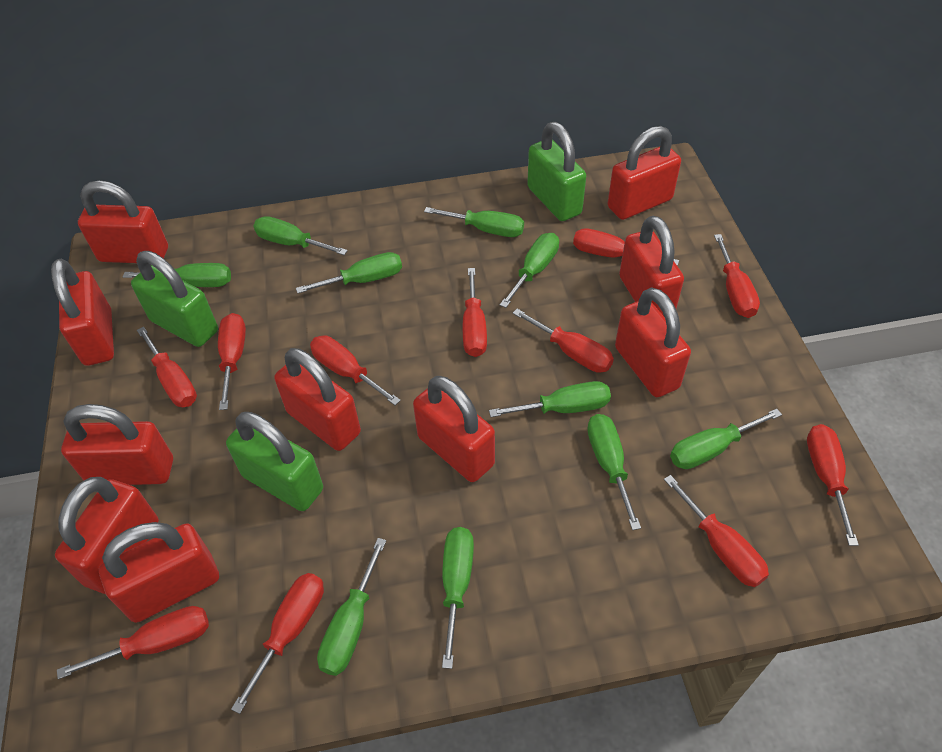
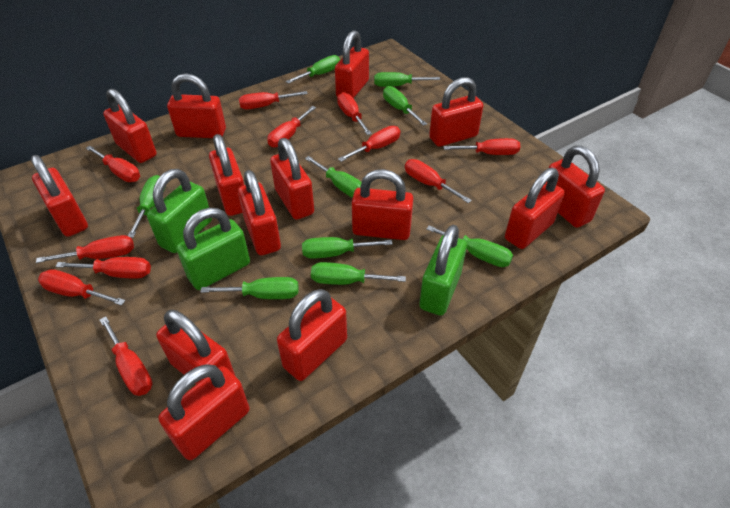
green screwdriver: [123,263,231,287] [253,216,348,255] [296,252,402,293] [317,538,386,676] [424,207,524,237] [442,527,474,669] [489,381,611,417] [500,233,559,308] [587,414,641,530] [670,409,782,469] = 10 -> [128,175,165,238] [201,277,298,299] [286,55,340,84] [302,237,392,259] [305,156,362,198] [311,262,406,285] [374,72,440,87] [383,86,427,126] [426,225,513,267] = 9
red padlock: [51,259,114,366] [55,477,159,594] [61,404,173,485] [78,180,168,263] [99,522,219,623] [274,348,361,451] [413,376,495,482] [608,126,681,220] [615,287,691,397] [619,216,684,316] = 10 -> [31,155,88,237] [103,89,157,163] [156,310,235,385] [158,364,250,460] [167,73,226,138] [209,134,244,216] [238,170,281,255] [270,138,314,220] [277,289,347,381] [335,30,369,99] [352,169,414,240] [429,77,483,147] [505,168,565,249] [549,146,605,228] = 14

